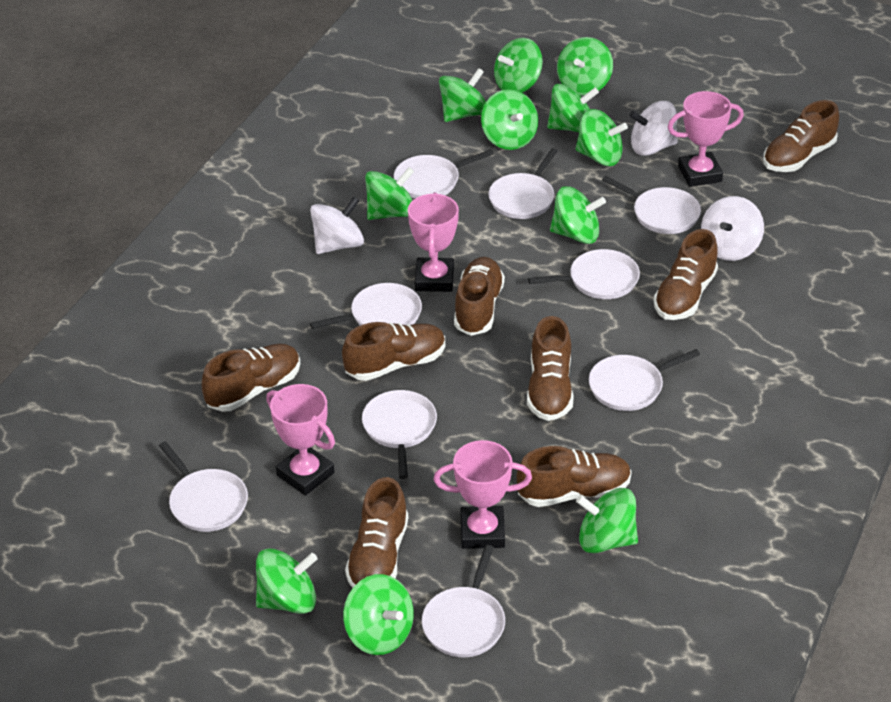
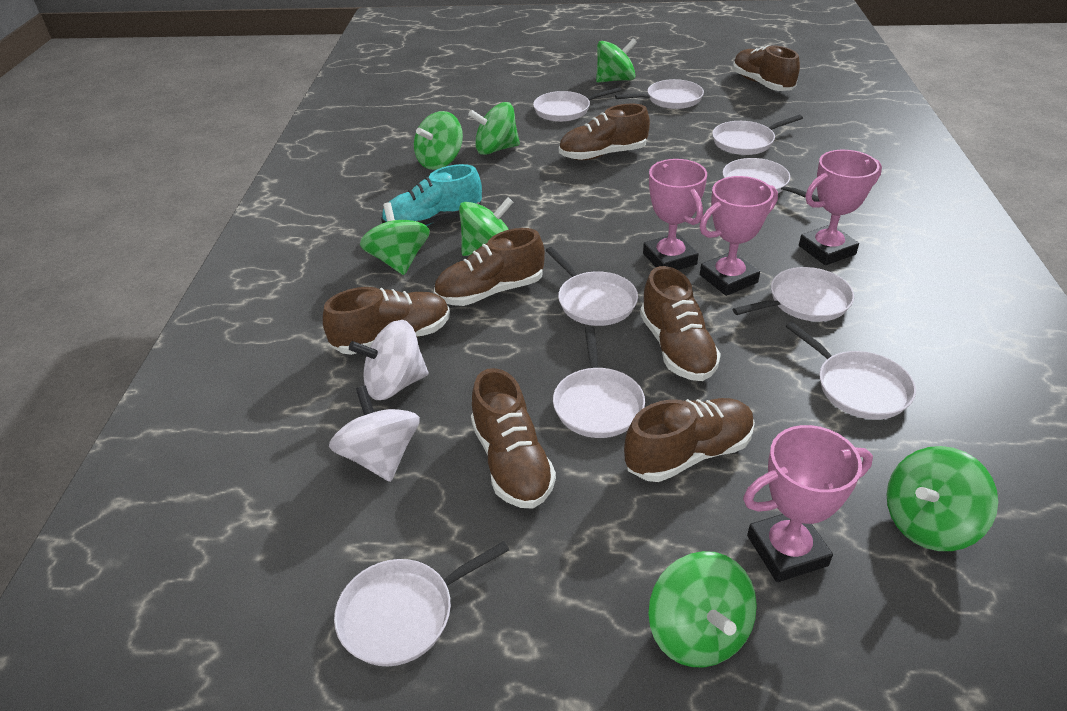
brown shoe: [202,344,301,412] [342,322,445,381] [345,477,408,588] [454,257,505,336] [517,446,632,507] [527,316,574,421] [654,229,718,320] [763,100,839,172] = 8 -> [323,287,450,355] [434,228,545,306] [471,368,556,509] [559,104,650,160] [624,398,755,482] [640,266,721,381] [733,45,800,91] = 7
green spinning top: [256,548,318,614] [343,574,414,655] [365,167,414,220] [439,68,486,122] [481,89,538,150] [494,38,543,93] [547,84,599,132] [550,186,606,244] [557,37,613,95] [576,109,628,166] [576,488,638,553] = 11 -> [360,202,430,275] [414,111,463,170] [459,197,513,256] [468,102,520,155] [596,38,637,83] [649,551,757,667] [886,446,998,551] = 7
turquoise shoe: none = 0 -> [381,164,482,226] = 1
white spinning top: [310,197,364,254] [629,101,678,156] [701,196,764,261] = 3 -> [329,385,420,482] [349,320,428,400] = 2

